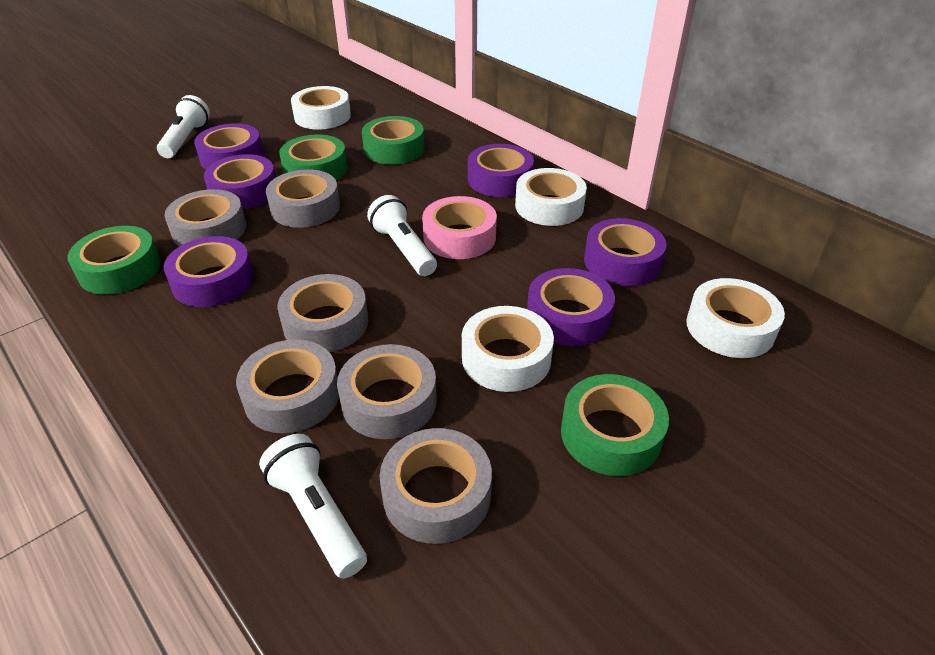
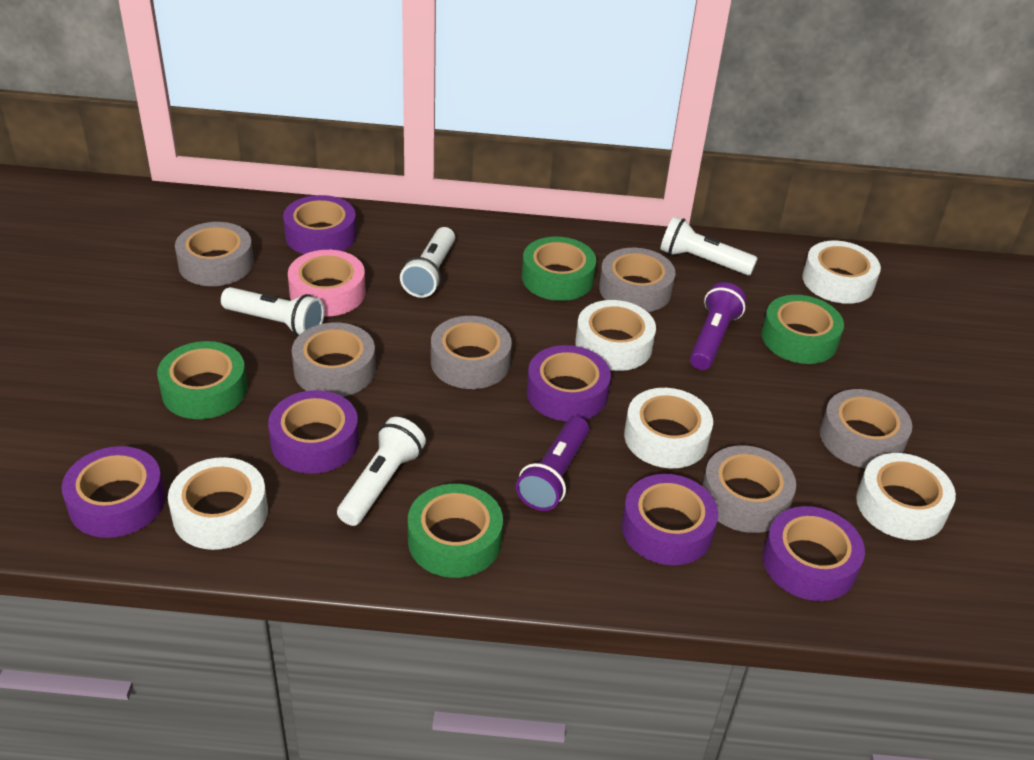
purple flashlight: none = 0 -> [516,417,589,511] [690,282,746,370] = 2
white flashlight: [157,95,210,158] [259,434,367,579] [367,195,437,276] = 3 -> [221,287,324,337] [337,417,426,526] [400,227,455,298] [661,216,758,275] = 4
white tape: [291,86,351,130] [462,306,554,392] [515,168,587,226] [686,278,785,358] = 4 -> [168,457,268,550] [575,300,656,371] [624,388,713,468] [802,241,881,304] [856,453,956,540] = 5

